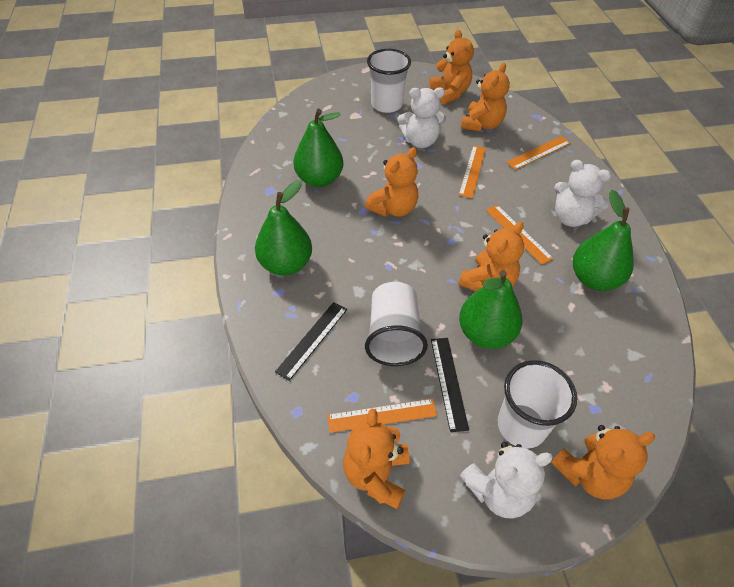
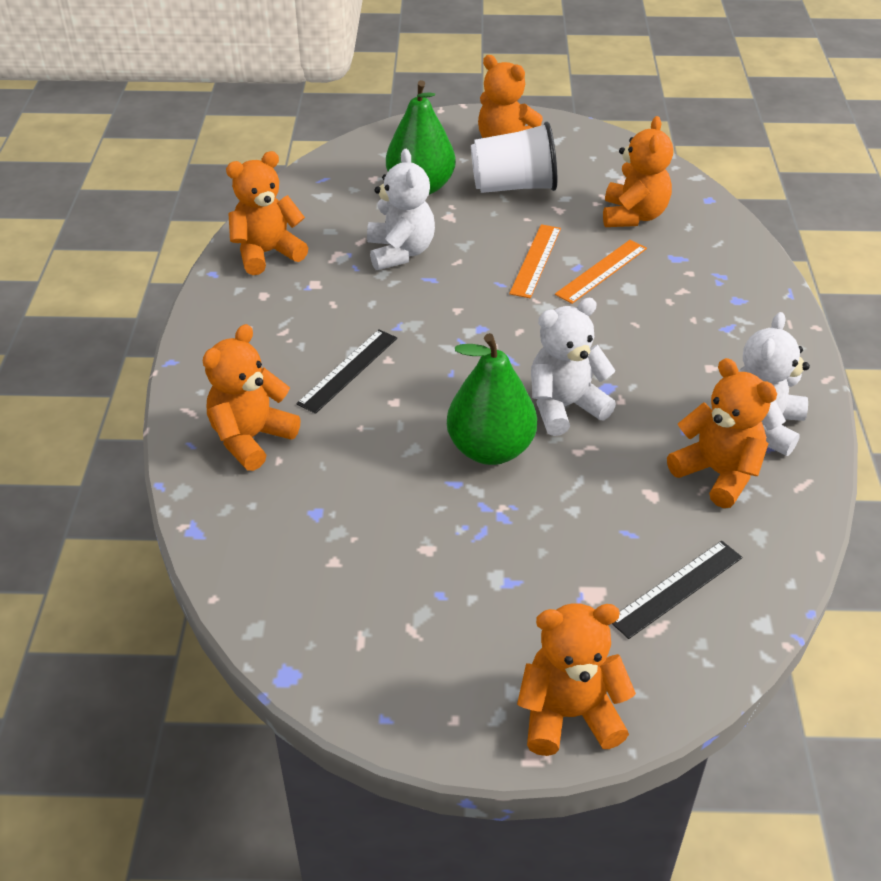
green pear: [255,180,312,275] [293,109,343,187] [459,270,522,349] [573,190,634,291] = 4 -> [386,80,456,195] [447,333,537,465] = 2
orange ruler: [327,399,437,433] [459,146,486,198] [486,205,554,265] [506,136,570,170] = 4 -> [509,224,561,298] [555,240,647,304] = 2
white cup: [365,282,428,366] [367,49,411,113] [498,360,577,449] = 3 -> [471,121,557,193] = 1

